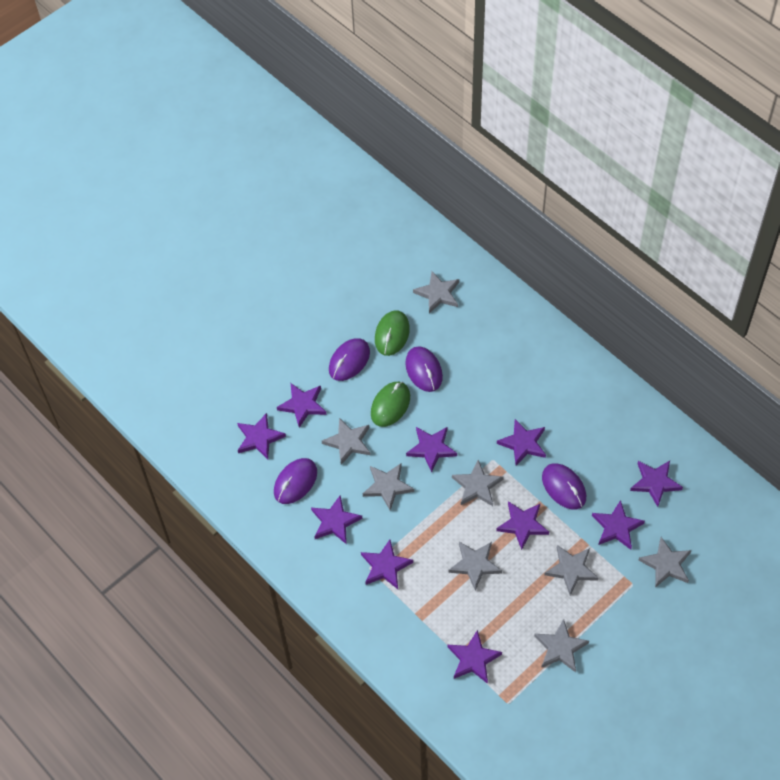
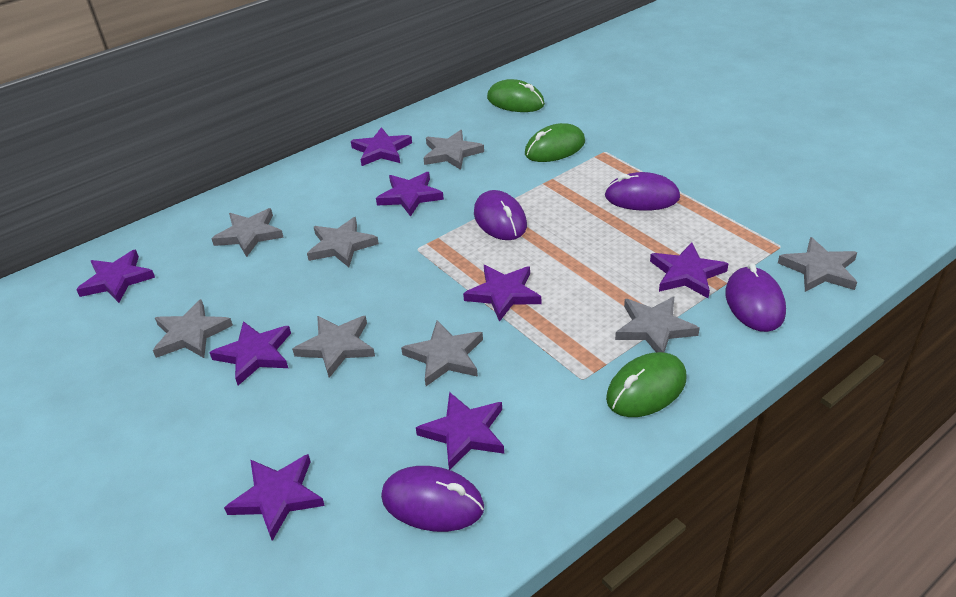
green mouse: [371,382,410,427] [375,310,410,356] = 2 -> [487,79,545,112] [525,123,585,162] [606,352,686,417] = 3
purple star: [237,413,286,459] [277,383,327,428] [311,496,362,544] [361,540,413,589] [406,427,457,472] [448,630,502,684] [496,501,549,550] [497,419,546,466] [592,500,645,550] [630,461,683,507] = 10 -> [76,249,155,303] [209,321,291,385] [224,454,325,541] [351,127,412,166] [376,172,444,217] [416,392,504,470] [463,265,541,322] [650,243,728,298] = 8

